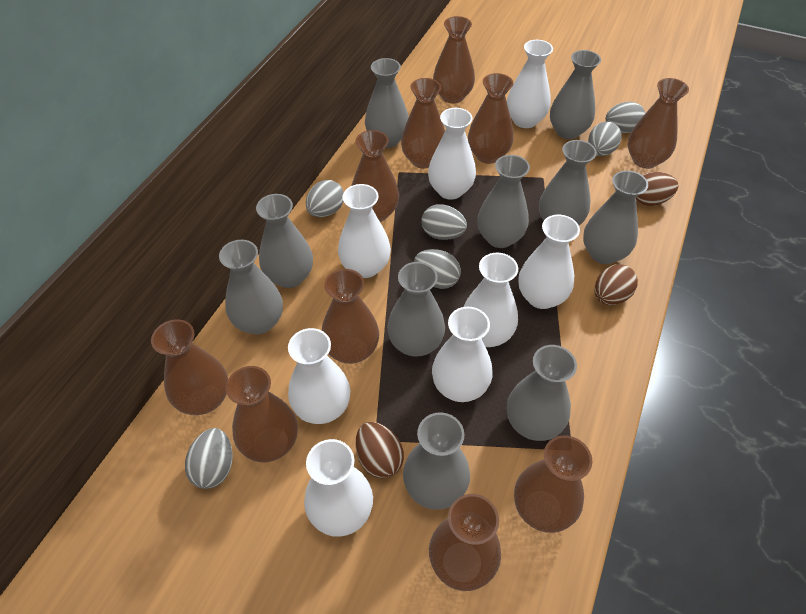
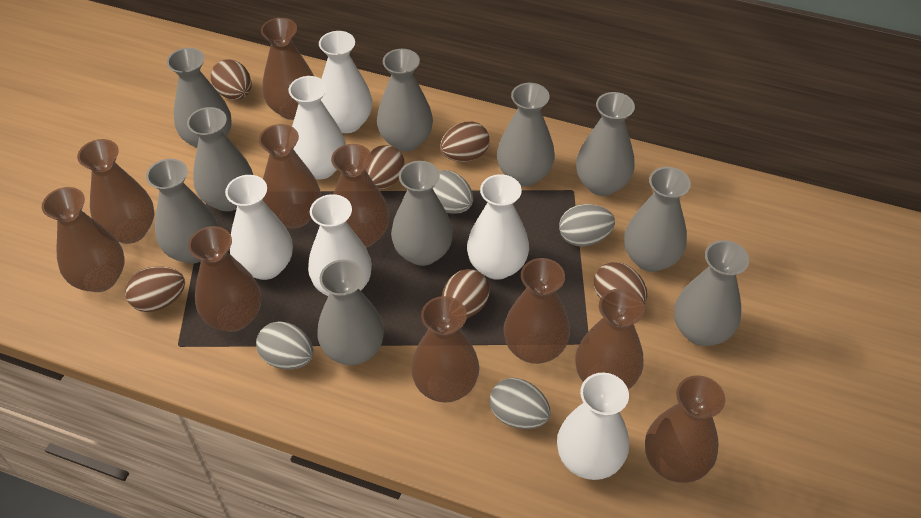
brown egg: [356,422,404,479] [594,264,638,305] [636,172,678,206] = 3 -> [125,266,185,312] [211,59,252,100] [366,145,405,190] [440,122,490,162] [442,269,490,319] [594,262,648,304] = 6
grey egg: [185,428,233,489] [306,180,344,217] [414,249,461,289] [421,204,467,240] [588,121,622,156] [606,102,645,133] = 6 -> [256,321,314,369] [433,170,473,214] [490,378,550,429] [559,204,615,246] = 4
white vase: [288,328,350,424] [304,439,373,537] [338,184,391,278] [428,108,476,200] [432,307,493,402] [464,253,518,347] [507,40,553,128] [519,215,580,309] = 8 -> [225,175,293,280] [288,76,346,179] [308,194,372,296] [319,31,372,133] [467,174,529,280] [557,373,629,480] = 6

